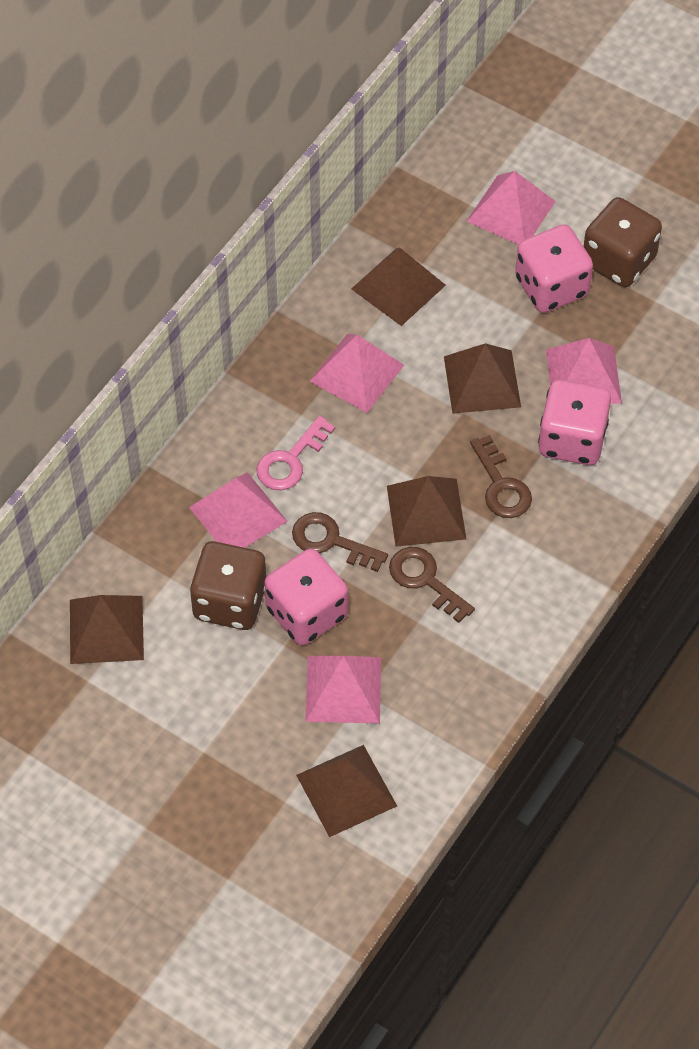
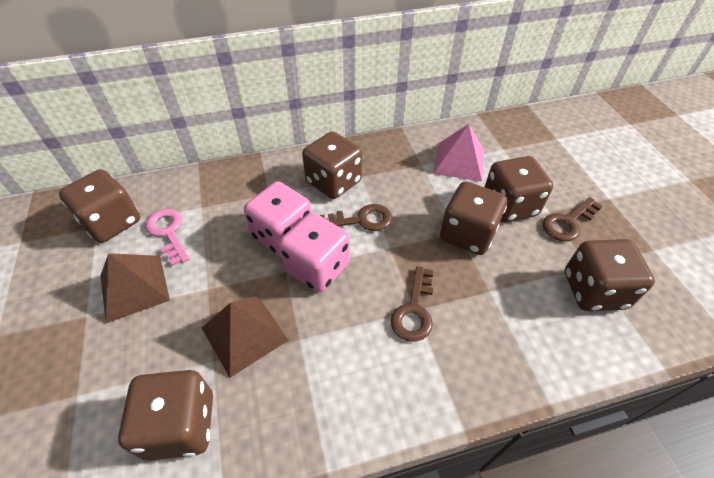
brown dice: [190,541,266,630] [583,197,662,287] = 2 -> [59,169,140,243] [118,370,213,461] [302,131,362,199] [440,181,507,255] [485,156,553,222] [565,239,655,311] = 6
brown pyramid: [70,595,144,664] [296,745,397,837] [351,247,446,326] [387,476,466,547] [444,343,521,414] = 5 -> [100,253,170,323] [202,295,288,378] = 2
pink dice: [264,549,348,645] [515,224,593,313] [538,379,611,465] = 3 -> [244,181,312,256] [279,212,350,292] = 2
pink pyramid: [189,472,288,548] [305,656,381,723] [310,334,404,413] [466,171,556,245] [546,338,622,404] = 5 -> [433,124,484,181] = 1

